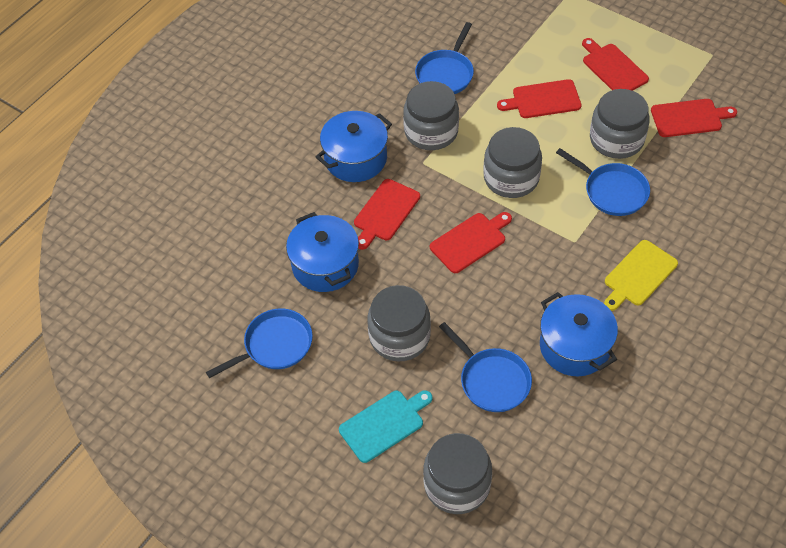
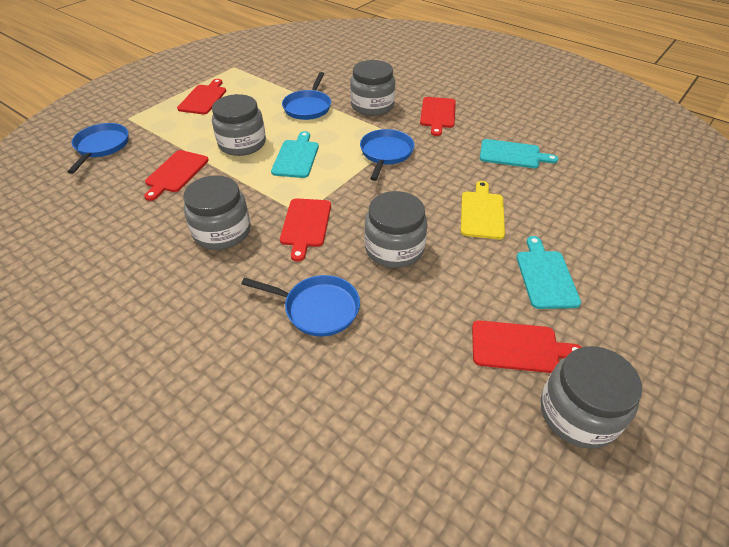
blue pot: [286,212,359,292] [316,111,392,182] [540,292,618,376] = 3 -> none = 0
turquoise cutting board: [339,390,432,463] = 1 -> [271,131,319,178] [480,139,558,168] [516,236,581,309] = 3

